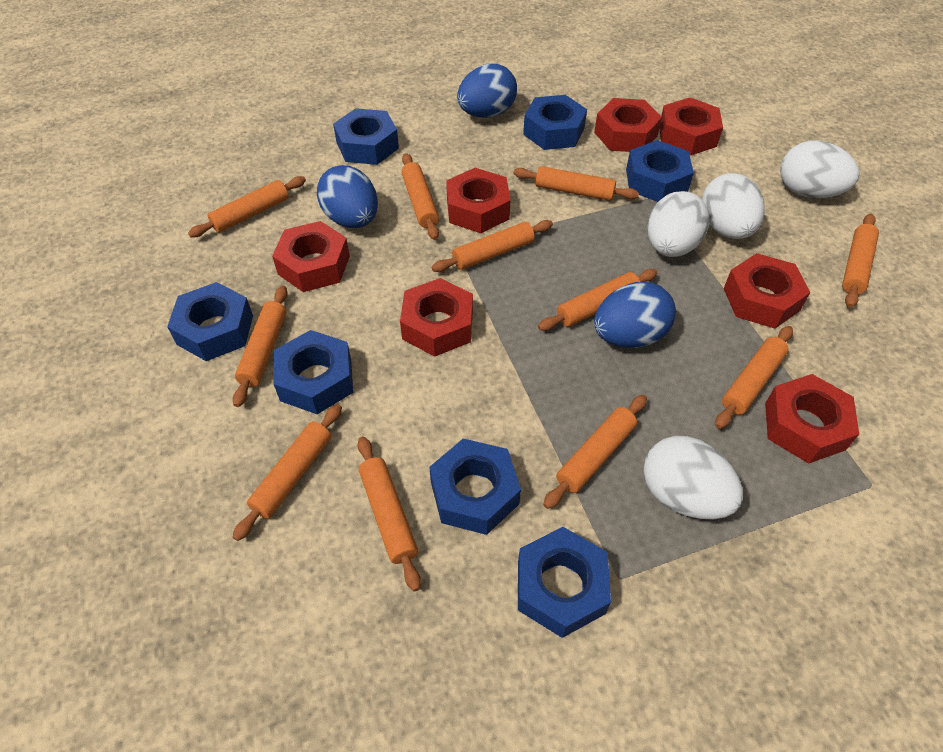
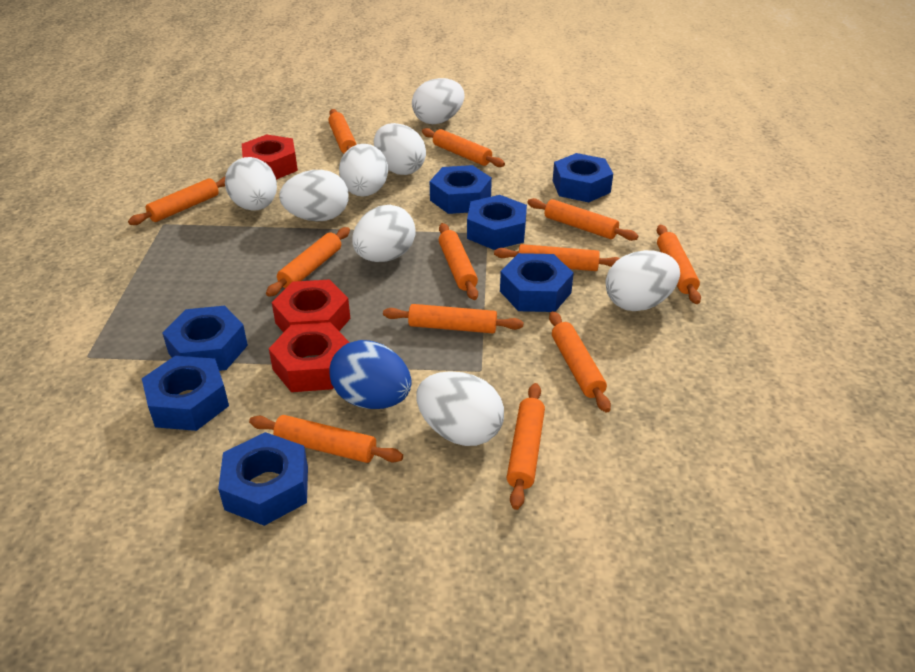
blue egg: [317,165,378,228] [457,64,517,118] [594,282,676,348] = 3 -> [329,340,412,409] = 1
orange rolling pin: [188,176,306,237] [233,286,288,407] [233,404,342,541] [357,436,421,591] [401,153,439,240] [432,220,553,272] [513,166,639,201] [538,269,657,331] [543,395,647,509] [715,326,793,429] [842,214,879,308] = 11 -> [128,177,225,225] [249,415,403,463] [266,227,350,297] [328,109,357,154] [383,304,524,333] [422,128,505,167] [439,223,478,300] [494,244,620,271] [507,383,545,510] [527,198,638,241] [549,311,611,413] [657,225,701,304] = 12
red nut: [272,221,350,292] [400,278,473,357] [446,168,511,233] [594,98,662,152] [660,97,723,156] [724,253,810,329] [765,374,859,464] = 7 -> [242,134,298,180] [269,322,350,392] [272,279,350,333] = 3
white egg: [643,436,743,519] [648,191,709,257] [702,173,764,239] [780,140,860,198] = 4 -> [225,157,277,211] [279,170,349,221] [339,144,388,197] [352,205,416,262] [374,123,426,175] [412,78,465,124] [416,371,504,446] [606,250,680,311] = 8

